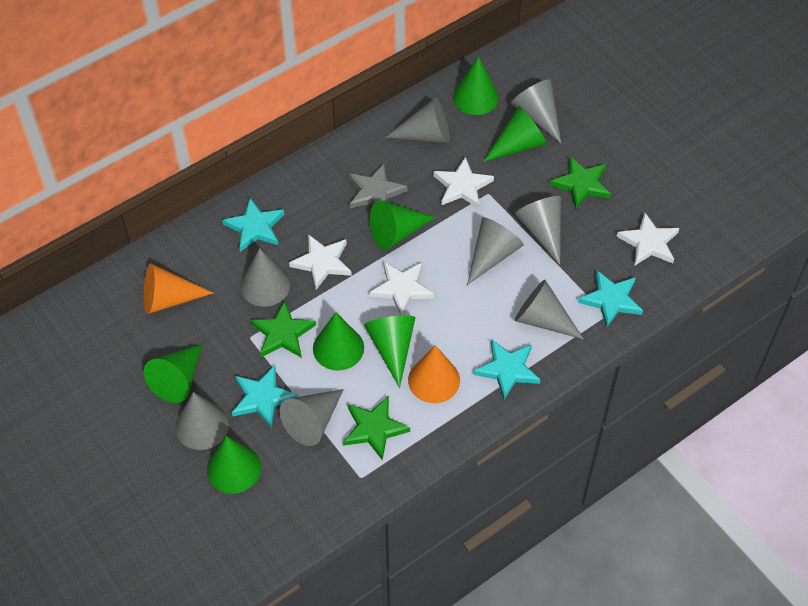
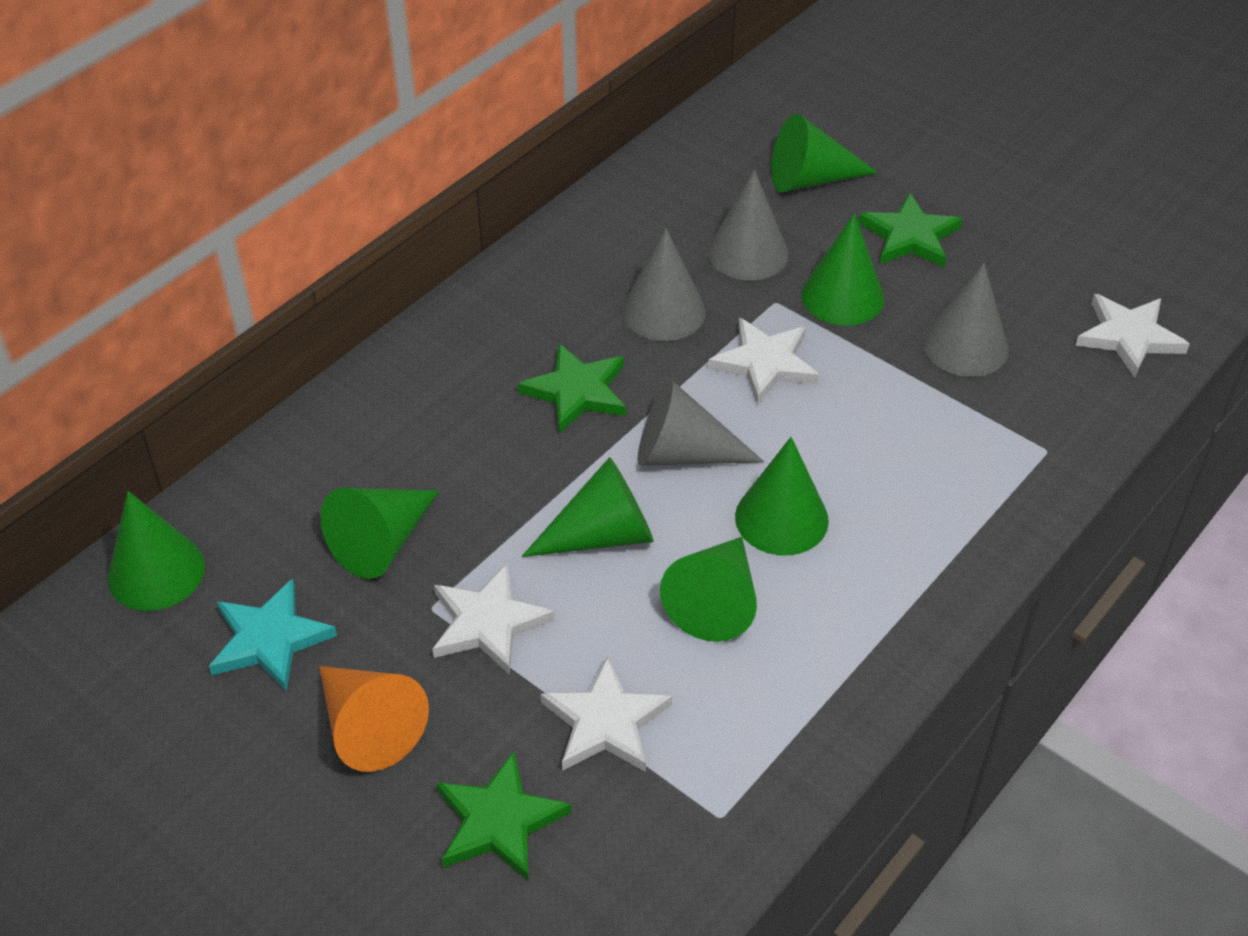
grey cone: [175,392,229,450] [240,248,290,307] [280,389,344,446] [385,98,450,143] [467,217,524,285] [511,79,561,143] [515,196,561,265] [515,280,584,339] = 8 -> [622,228,705,341] [638,379,764,466] [708,170,789,281] [923,263,1009,377] = 4
grey star: [349,164,408,208] = 1 -> none = 0
orange cone: [143,263,213,314] [408,345,460,403] = 2 -> [319,666,429,772] = 1
turquoise star: [222,198,284,252] [232,366,298,428] [474,339,540,399] [578,271,643,328] = 4 -> [209,578,337,692] = 1

